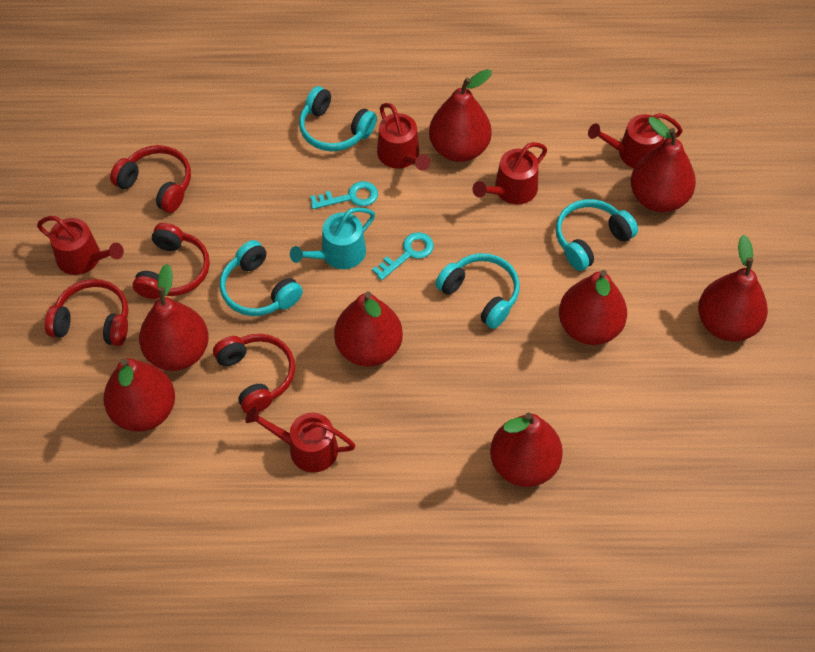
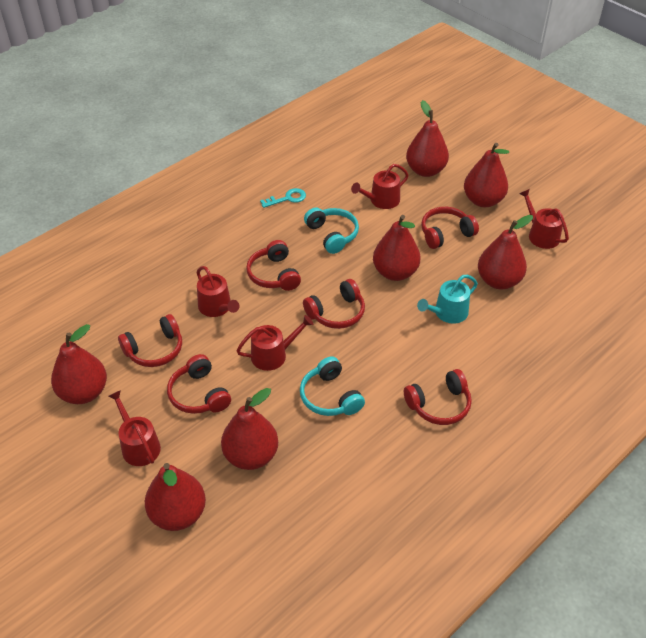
red headphones: [45,279,128,346] [110,145,191,213] [133,223,210,299] [213,334,295,414] = 4 -> [118,314,182,367] [167,354,231,414] [246,240,301,291] [303,279,365,329] [404,369,472,425] [421,207,479,249] = 6
red pear: [103,358,175,432] [139,264,209,371] [334,292,403,367] [429,69,492,162] [490,413,563,487] [559,270,627,345] [631,117,696,212] [698,235,768,341] = 8 -> [51,324,107,404] [145,463,206,531] [221,388,278,470] [373,215,421,281] [406,100,449,177] [464,143,509,207] [478,215,533,290] = 7
turquoise headphones: [220,240,303,316] [299,86,377,151] [435,253,520,329] [556,199,638,271] = 4 -> [300,356,365,416] [304,208,359,254] = 2
turquoise key: [310,181,378,209] [372,232,434,280] = 2 -> [260,188,306,208] = 1

